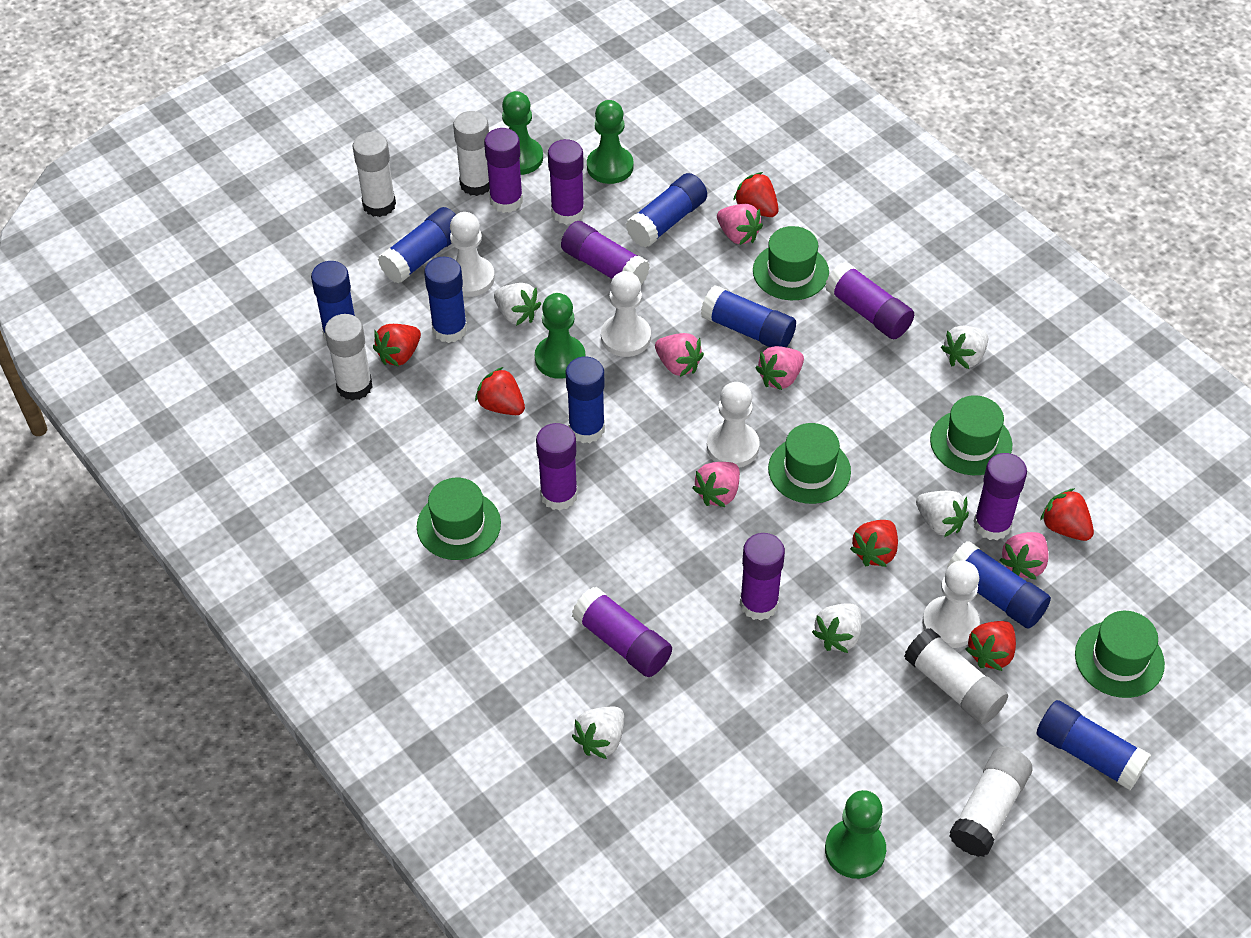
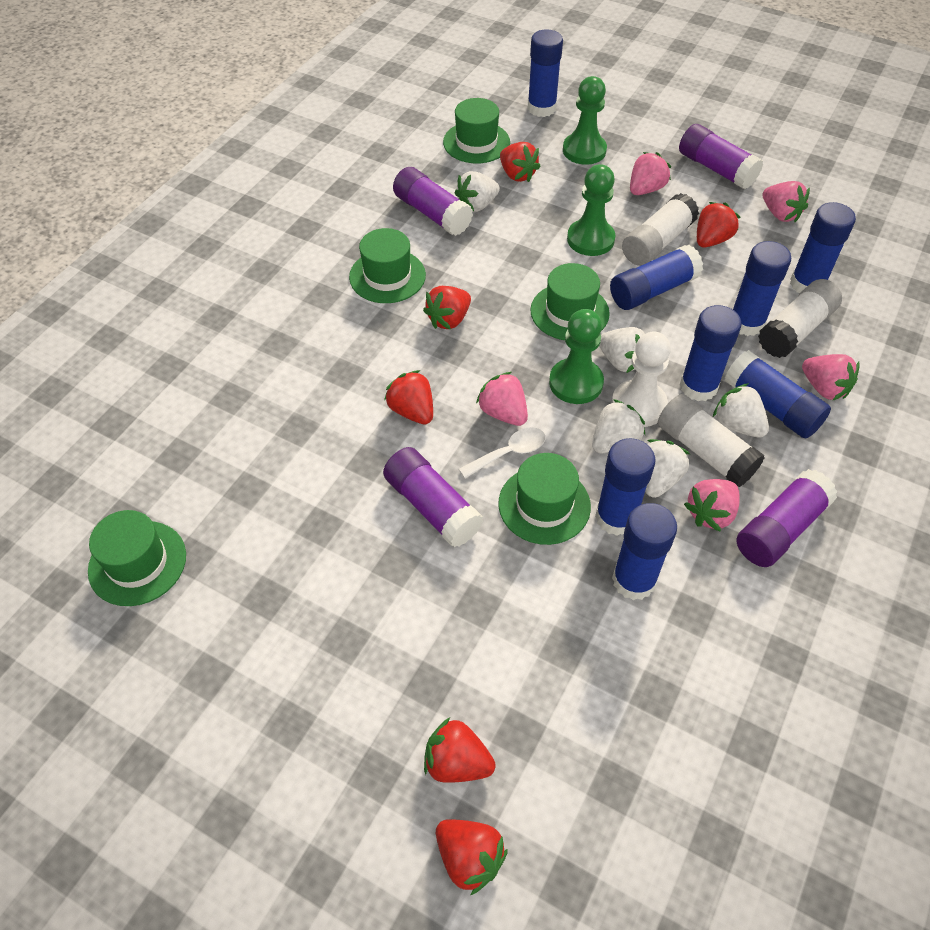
green pawn: [502,91,543,175] [535,293,585,379] [587,100,634,184] [825,790,886,879] = 4 -> [549,309,604,404] [563,76,607,165] [567,164,615,256] = 3
purple glue stick: [484,128,523,213] [536,423,578,510] [548,139,585,225] [561,221,650,285] [572,587,672,677] [740,533,785,621] [825,262,914,339] [974,453,1027,540] = 8 -> [383,447,483,547] [393,167,473,236] [679,124,763,189] [736,469,837,567] = 4
white glue stick: [325,314,372,401] [352,132,396,217] [453,111,490,196] [904,628,1008,725] [949,747,1033,857] = 5 -> [622,193,699,266] [658,394,765,487] [758,279,842,358] = 3
white pawn: [450,212,495,297] [601,271,651,357] [707,382,759,468] [922,561,980,648] = 4 -> [612,332,671,427] = 1
white spoon: none = 0 -> [459,427,546,478] = 1

